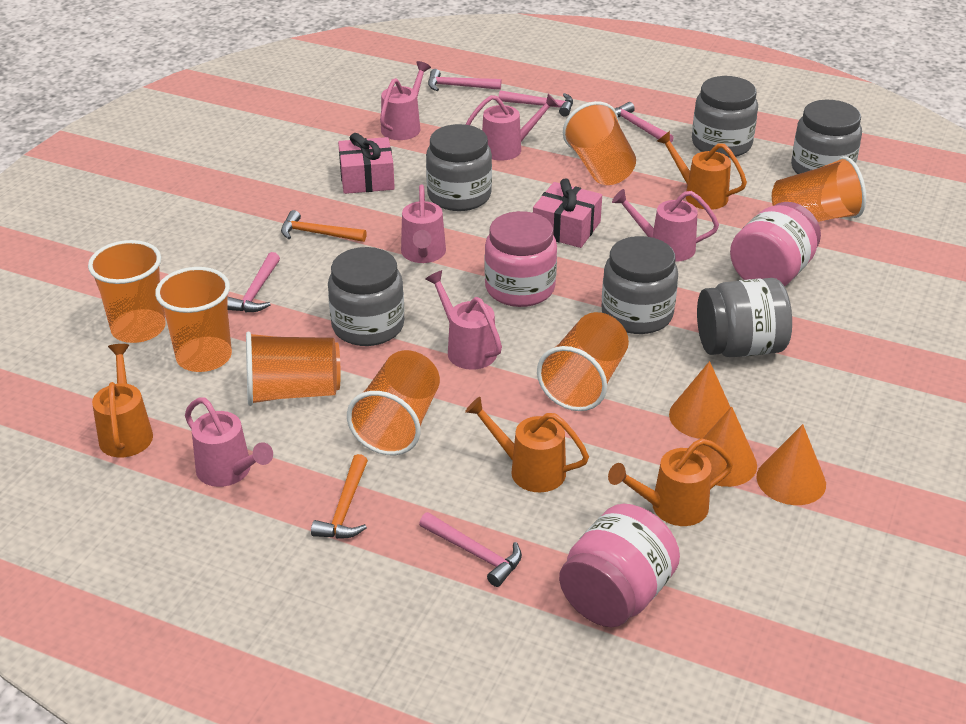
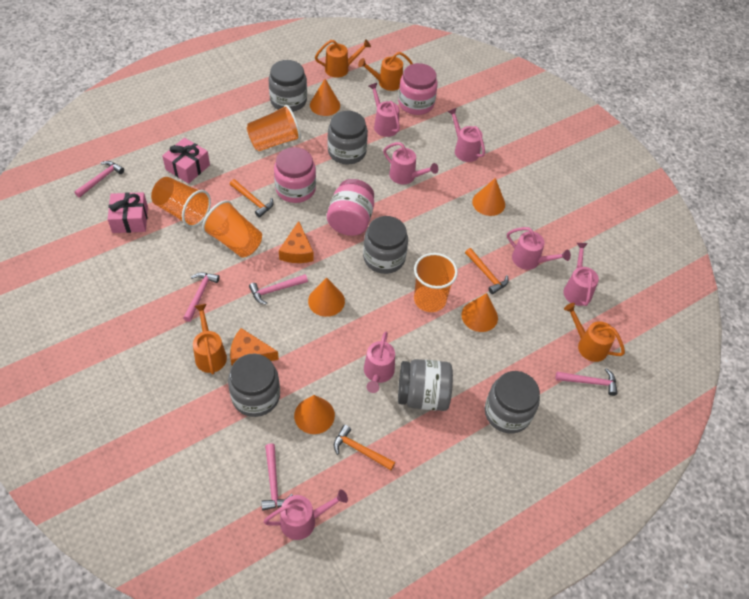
orange cheese: none = 0 -> [230,328,279,365] [279,221,314,263] = 2
orange cone: [669,361,731,439] [695,406,757,487] [757,424,826,505] = 3 -> [294,395,335,434] [308,277,345,317] [310,79,340,116] [461,293,498,332] [472,178,505,216] = 5
orange cup: [88,240,166,343] [155,267,232,372] [246,332,341,406] [347,350,440,455] [537,312,629,411] [563,101,636,185] [772,156,866,222] = 7 -> [151,177,211,228] [202,200,262,258] [247,105,301,151] [414,253,458,312] = 4
orange hammer: [281,210,367,242] [311,454,368,539] = 2 -> [230,179,274,218] [334,425,395,470] [465,248,509,294] = 3
pink watering can: [185,398,273,487] [380,61,431,140] [401,185,446,263] [425,270,502,370] [466,94,559,161] [612,189,719,262] = 6 -> [263,489,348,540] [364,332,395,393] [369,83,400,137] [383,142,438,184] [447,108,485,162] [507,227,571,270] [564,243,599,306] = 7

